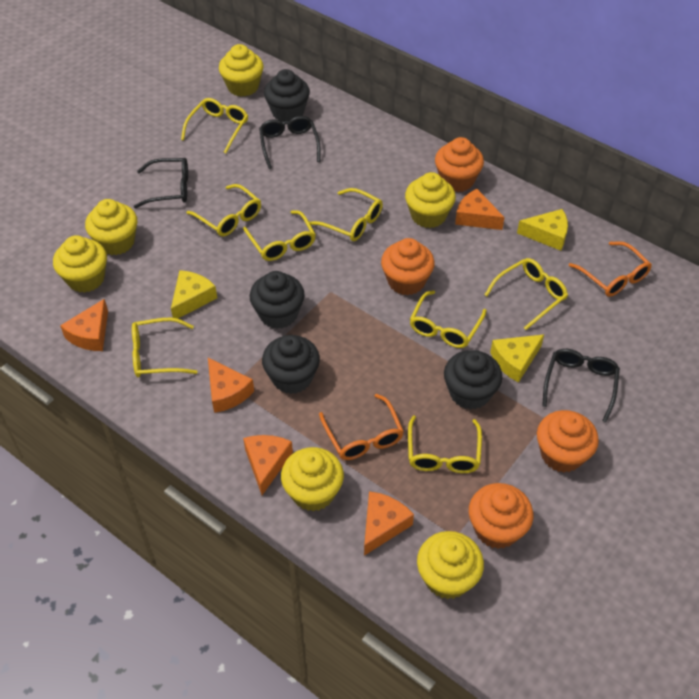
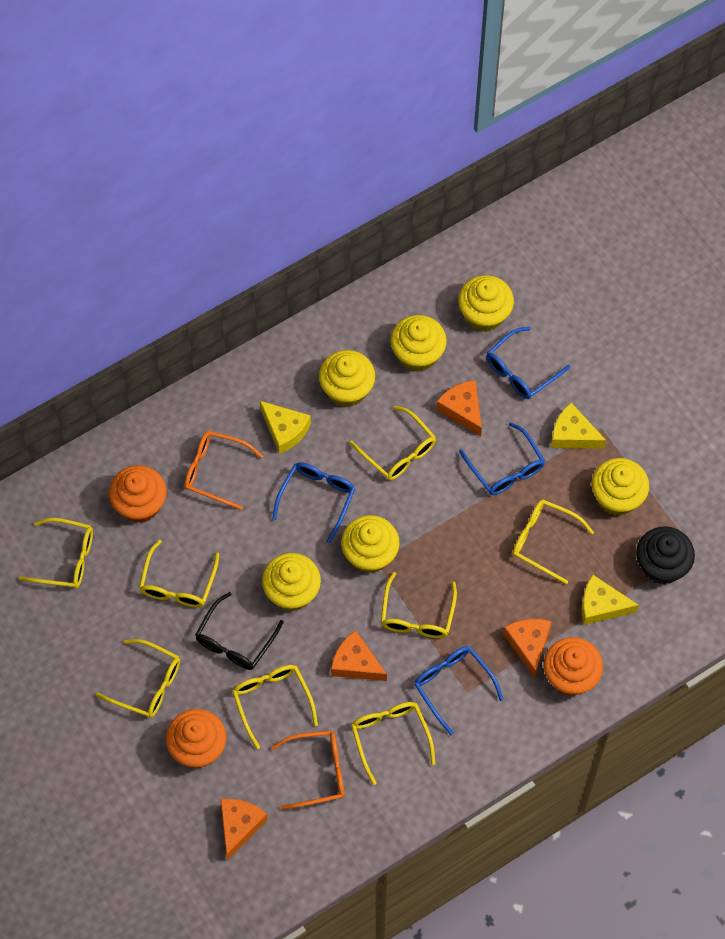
black cupcake: [250,271,305,329] [262,335,320,394] [264,69,310,122] [444,350,503,410] = 4 -> [636,526,695,585] = 1
black glasses: [134,158,188,208] [259,116,321,169] [542,349,620,422] = 3 -> [195,592,284,670] = 1
blue glasses: none = 0 -> [272,462,355,543] [414,646,504,735] [459,422,545,495] [486,327,570,399] = 4
orange cheese: [60,299,108,351] [208,358,254,413] [243,435,293,495] [364,492,414,556] [455,189,505,230] = 5 -> [220,799,268,861] [331,630,387,681] [436,380,482,436] [503,619,552,678] = 4
orange cupcake: [381,238,435,295] [435,137,484,192] [469,483,533,549] [537,410,599,472] = 4 -> [109,465,167,523] [166,709,226,768] [543,637,603,696] = 3

